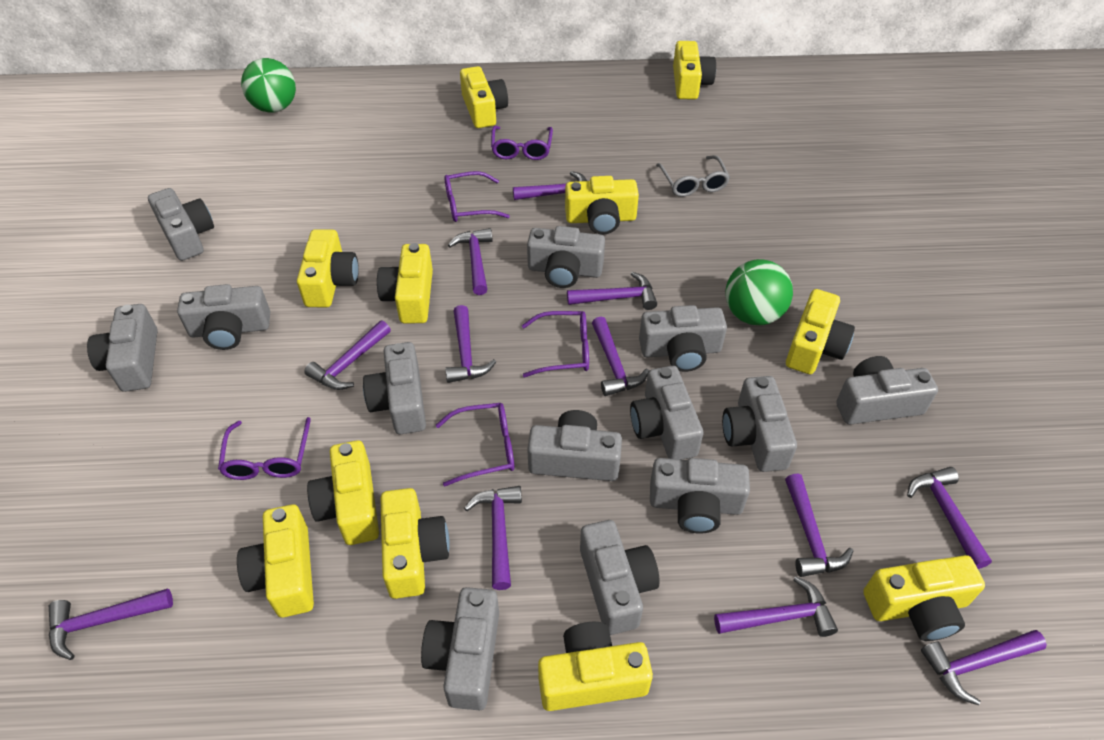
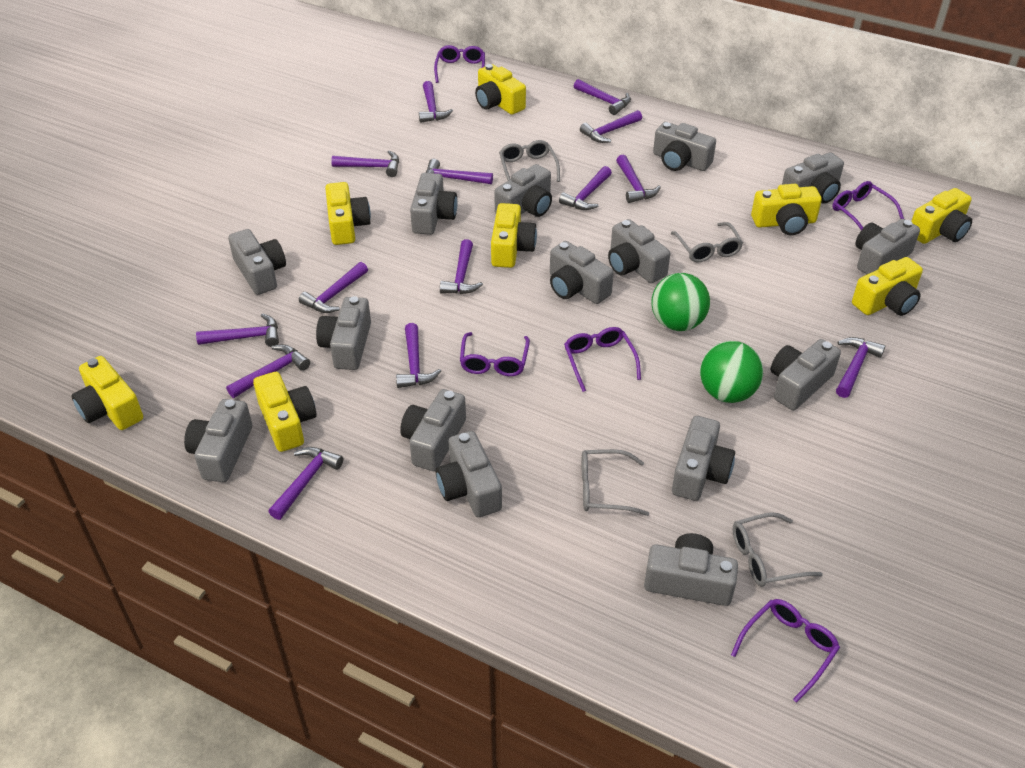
grey camera: [87,304,157,392] [148,188,214,261] [177,284,270,350] [363,342,426,434] [421,587,499,710] [527,226,605,288] [527,410,622,481] [580,520,660,635] [630,366,703,460] [639,305,727,372] [650,458,750,534] [722,376,797,472] [836,356,938,425] = 13 -> [184,399,252,482] [228,229,286,295] [316,296,371,370] [400,389,466,471] [410,173,457,235] [436,431,502,517] [494,164,552,217] [550,241,614,304] [608,219,670,283] [644,533,738,606] [653,122,716,171] [672,416,735,501] [771,339,841,410] [782,152,844,204] [855,219,920,274] = 15
grey glasses: [656,155,730,197] = 1 -> [499,140,560,182] [581,449,649,516] [671,222,743,262] [733,512,823,587] = 4
purple hammer: [49,589,173,660] [304,321,391,390] [445,305,496,383] [448,228,493,295] [464,486,522,590] [513,171,587,200] [567,272,657,310] [592,317,649,396] [714,576,838,637] [785,474,853,577] [907,467,992,569] [921,630,1047,705] = 12 -> [196,313,279,347] [226,344,310,398] [268,447,343,520] [299,262,368,313] [331,151,399,177] [396,323,441,388] [419,81,453,123] [425,159,493,184] [440,239,483,294] [559,166,612,210] [574,79,631,115] [580,110,642,143] [616,154,661,203] [836,337,886,398] = 14
yellow camera: [237,504,314,618] [297,229,359,307] [307,440,379,545] [377,243,433,323] [380,488,450,599] [460,66,508,128] [538,622,653,711] [565,176,639,235] [673,41,716,99] [786,289,855,374] [863,555,985,641] = 11 -> [72,356,143,430] [253,372,317,452] [325,182,371,245] [475,64,526,115] [491,203,537,268] [751,184,822,235] [852,257,923,316] [912,188,972,244] = 8

